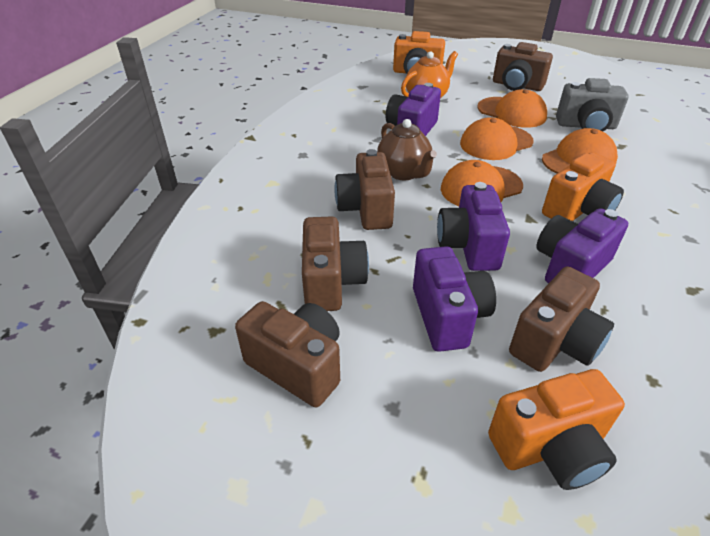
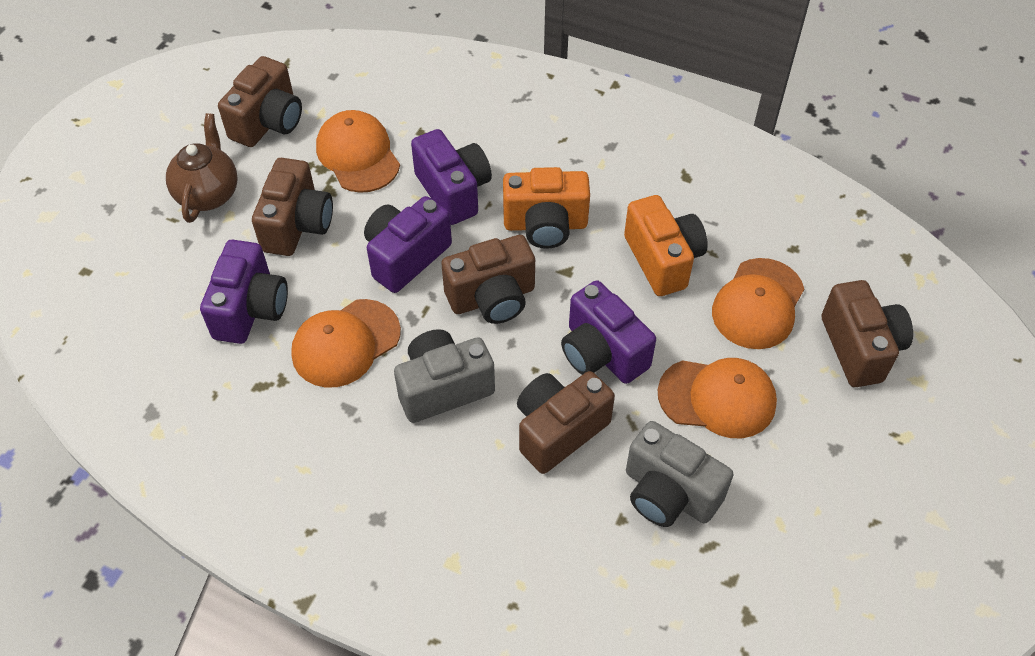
grey camera: [556,78,629,131] = 1 -> [394,329,495,423] [626,421,734,527] = 2
orange camera: [393,31,445,74] [488,369,625,490] [542,153,624,221] = 3 -> [503,167,590,249] [624,195,708,296] = 2
orange teapot: [401,51,458,98] = 1 -> none = 0

